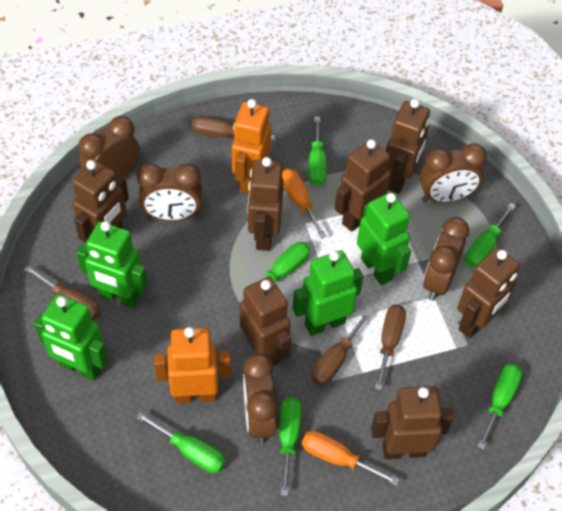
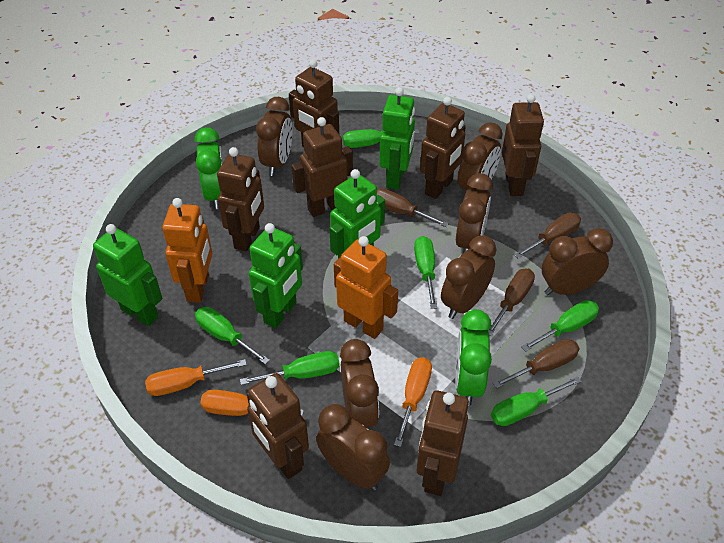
brown clock: [78,116,140,177] [137,163,202,221] [243,353,278,444] [420,143,487,203] [423,217,470,300] = 5 -> [256,97,293,176] [316,404,390,491] [340,339,379,428] [441,235,496,319] [456,173,493,253] [458,122,503,194] [542,228,613,295] = 7
green clock: none = 0 -> [195,127,223,209] [455,309,492,405] = 2
orange screwdriver: [282,169,327,238] [302,431,400,486] = 2 -> [145,359,247,396] [200,390,304,416] [394,357,432,447] = 3

